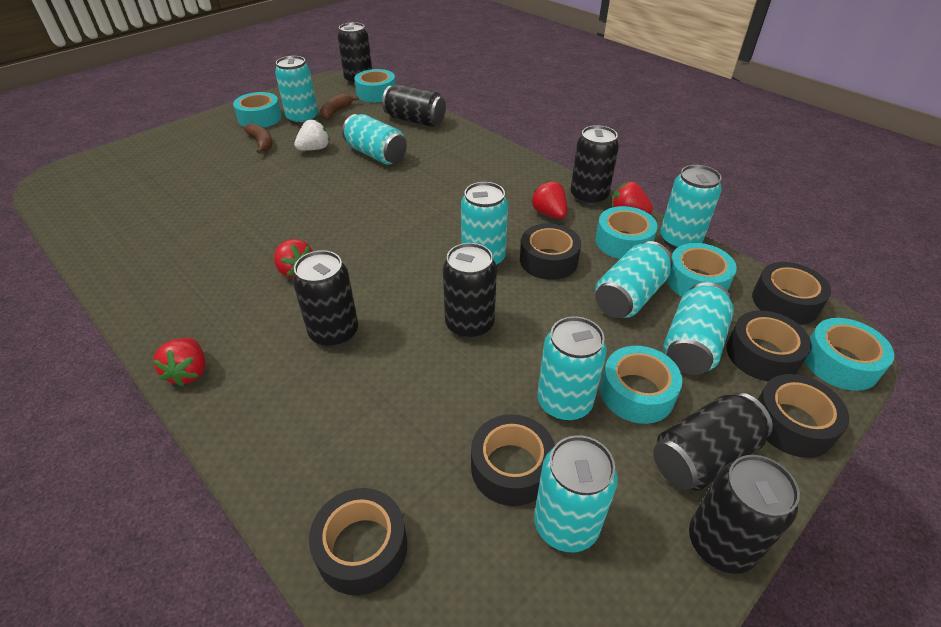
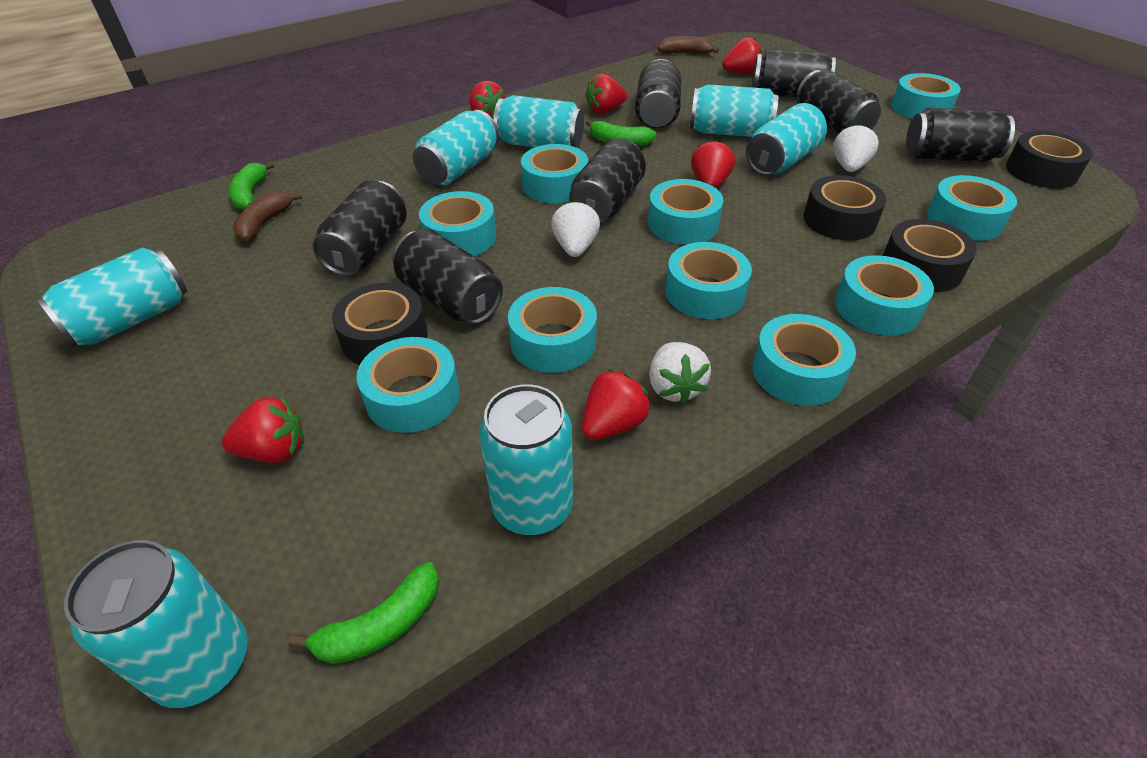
black tape: [309,488,407,595] [471,414,555,506] [520,223,581,280] [726,310,811,382] [752,262,831,325] [757,374,849,458] = 6 -> [332,283,428,365] [804,175,886,241] [883,219,977,292] [1006,131,1093,189] = 4
green banana: none = 0 -> [229,161,274,210] [289,562,439,664] [586,119,656,146] = 3
red strawberry: [152,338,205,386] [274,239,313,278] [531,181,567,219] [612,181,653,214] = 4 -> [222,396,304,463] [469,81,506,119] [582,369,651,440] [585,74,627,114] [691,139,735,188] [722,37,762,74] = 6
turquoise can: [275,56,318,125] [342,114,407,165] [461,182,508,266] [534,435,618,552] [537,316,607,421] [595,241,673,319] [660,165,722,249] [663,282,734,375] = 8 -> [36,248,187,348] [64,540,248,708] [413,110,499,185] [479,384,573,535] [493,95,584,148] [690,85,778,137] [746,103,827,175] = 7
turquoise tape: [233,92,282,128] [354,69,396,102] [595,206,658,259] [600,346,683,424] [666,243,737,296] [805,318,894,391] = 6 -> [356,337,460,433] [419,191,496,256] [508,287,597,373] [521,144,588,203] [648,179,723,245] [665,242,752,319] [752,314,856,406] [835,255,934,336] [891,73,961,119] [927,175,1017,241] = 10
white strawberry: [294,119,330,151] = 1 -> [551,200,600,257] [649,342,711,404] [833,124,879,172] = 3

